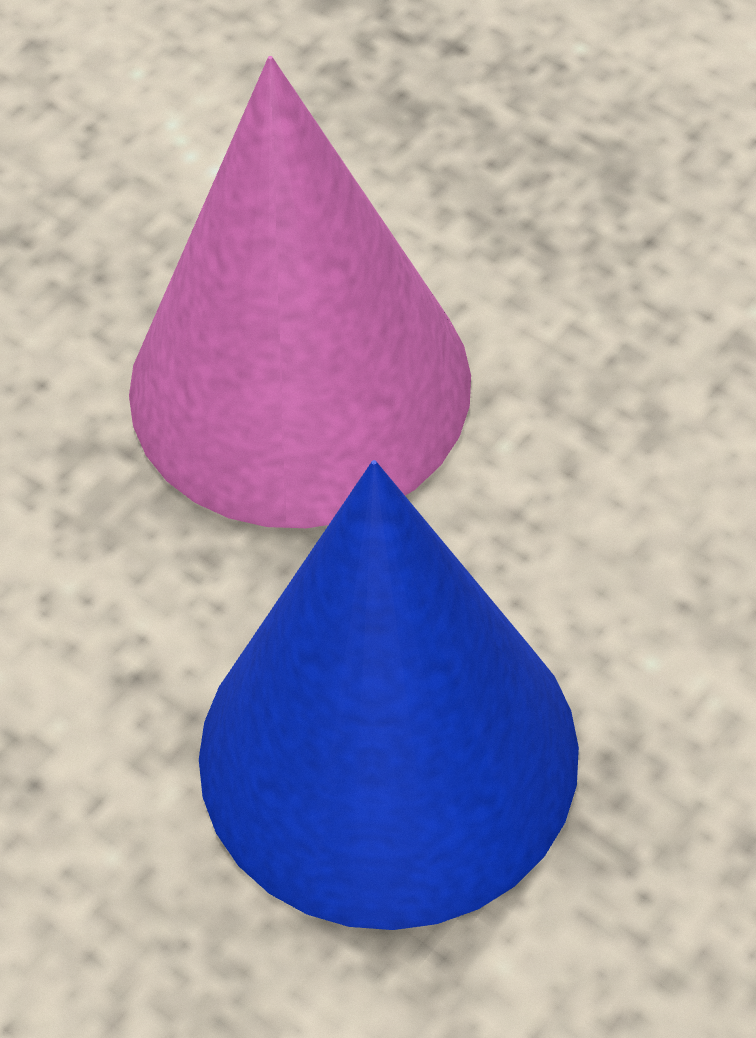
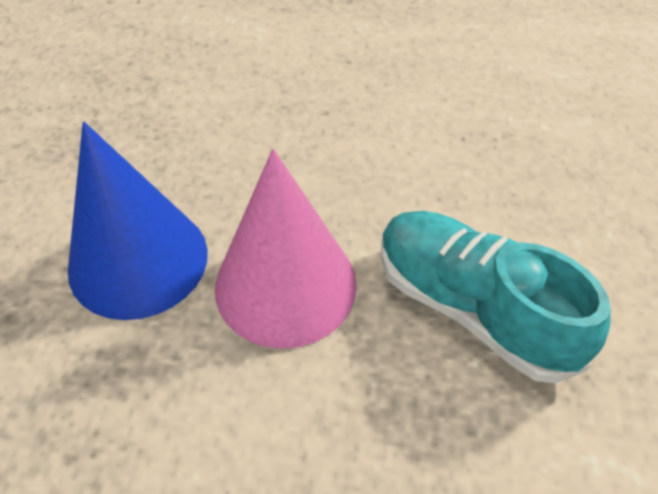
turquoise shoe: none = 0 -> [381,211,611,383] = 1

